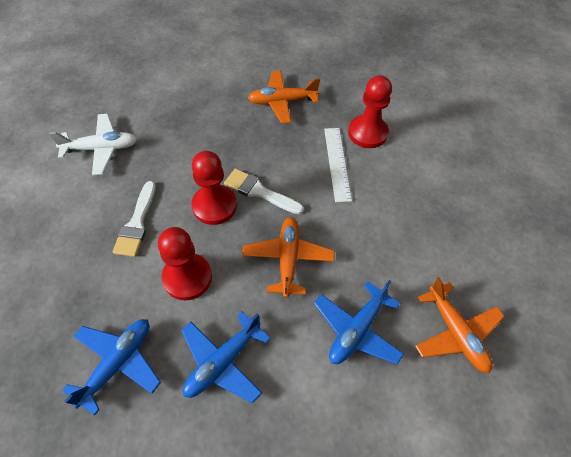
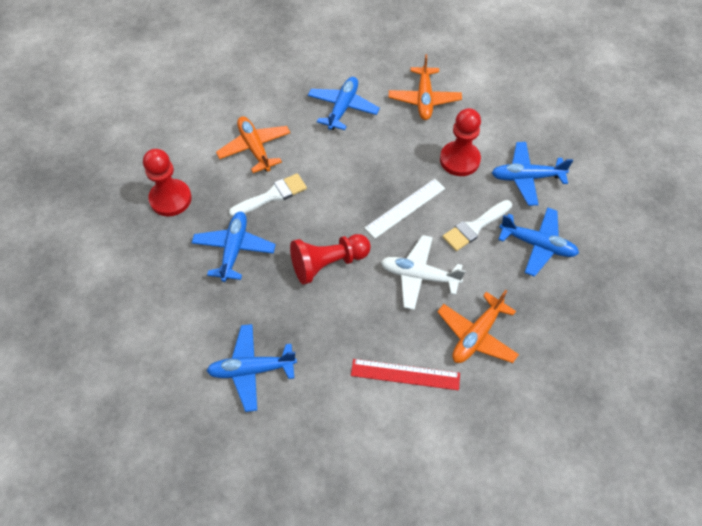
blue plane: [62,319,161,416] [181,311,270,403] [314,280,404,364] = 3 -> [192,212,276,282] [207,324,297,412] [308,77,380,130] [492,142,573,206] [498,207,579,277] = 5
red ruler: none = 0 -> [351,359,460,390] = 1

